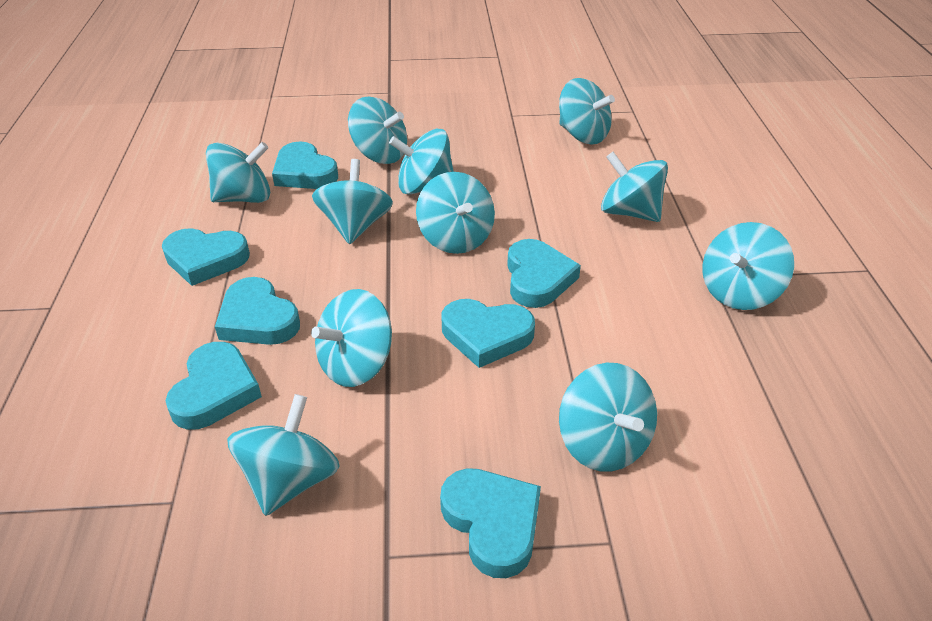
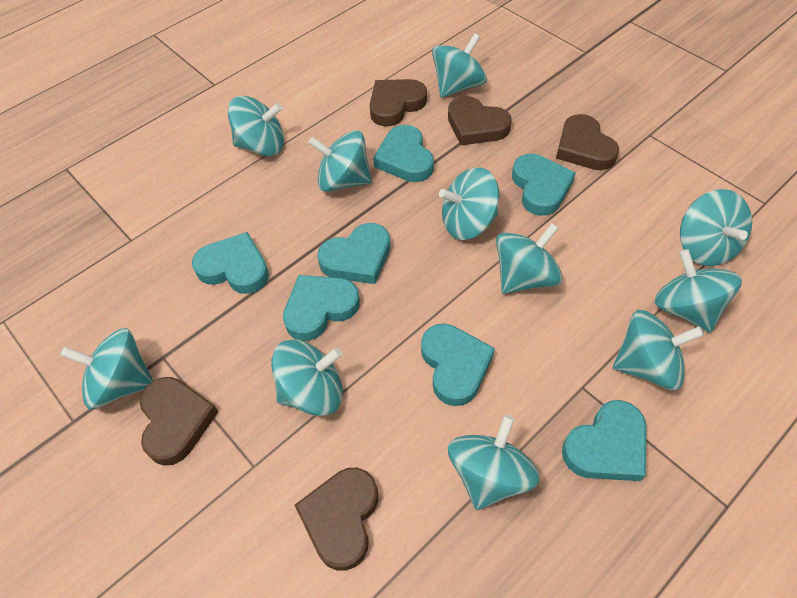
brown heart: none = 0 -> [140,377,218,466] [295,468,378,571] [370,79,427,127] [448,96,512,145] [556,114,619,170] = 5

